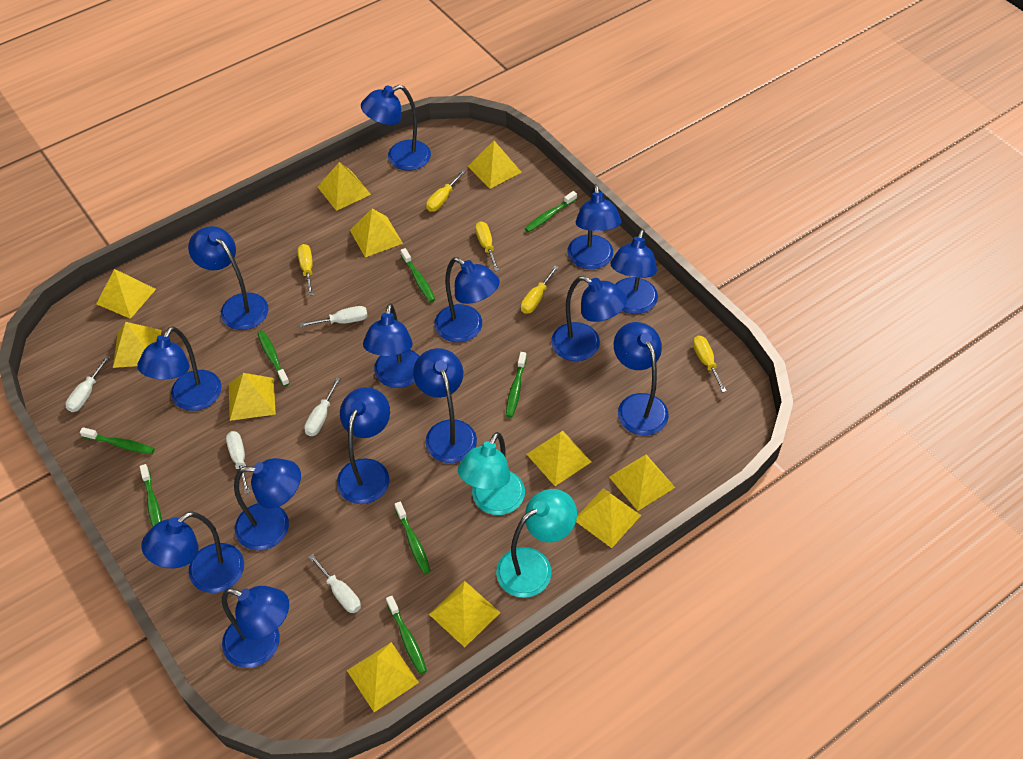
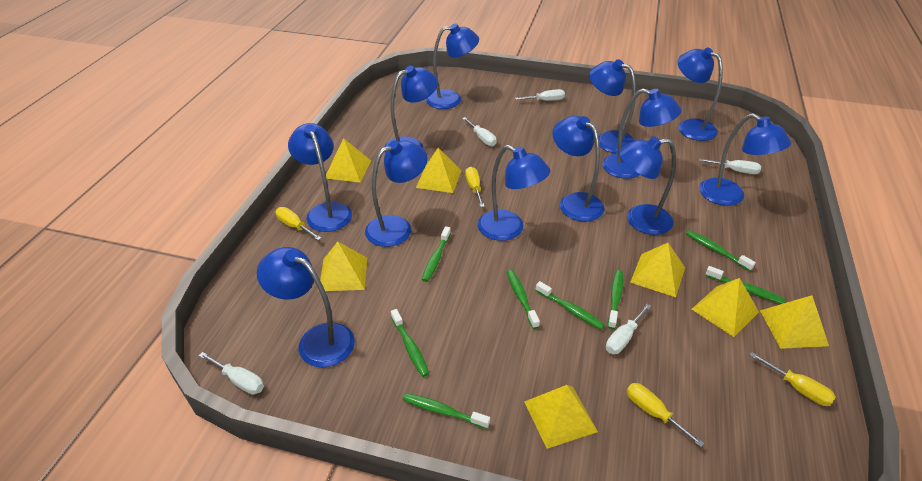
blue lamp: [138,326,222,411] [141,512,244,593] [188,226,269,330] [222,586,289,668] [234,458,301,551] [337,387,390,504] [361,85,431,171] [363,303,420,388] [413,348,477,463] [434,257,500,342] [551,276,627,361] [568,184,621,269] [610,229,658,314] [614,322,669,435] = 14 -> [257,247,355,367] [288,123,352,232] [365,141,427,247] [384,66,438,153] [426,24,479,109] [478,145,551,241] [552,116,605,221] [589,59,636,153] [602,89,681,179] [619,136,676,235] [678,48,723,141] [699,113,791,206] = 12
turquoise lamp: [458,432,525,515] [496,489,577,598] = 2 -> none = 0
yellow pyramid: [96,269,156,319] [113,322,161,368] [229,373,276,421] [317,162,371,211] [347,642,419,712] [350,209,403,257] [429,581,500,648] [468,141,522,189] [527,431,591,486] [576,488,641,548] [609,454,675,511] = 11 -> [320,242,367,291] [326,138,371,183] [416,148,462,193] [524,385,598,449] [630,243,685,297] [692,278,759,337] [760,295,829,349] = 7
yellow screwdriver: [297,244,313,296] [426,170,466,212] [475,221,499,271] [521,266,558,314] [693,336,727,393] = 5 -> [276,207,321,240] [465,167,485,207] [627,383,705,447] [749,352,836,406] = 4

